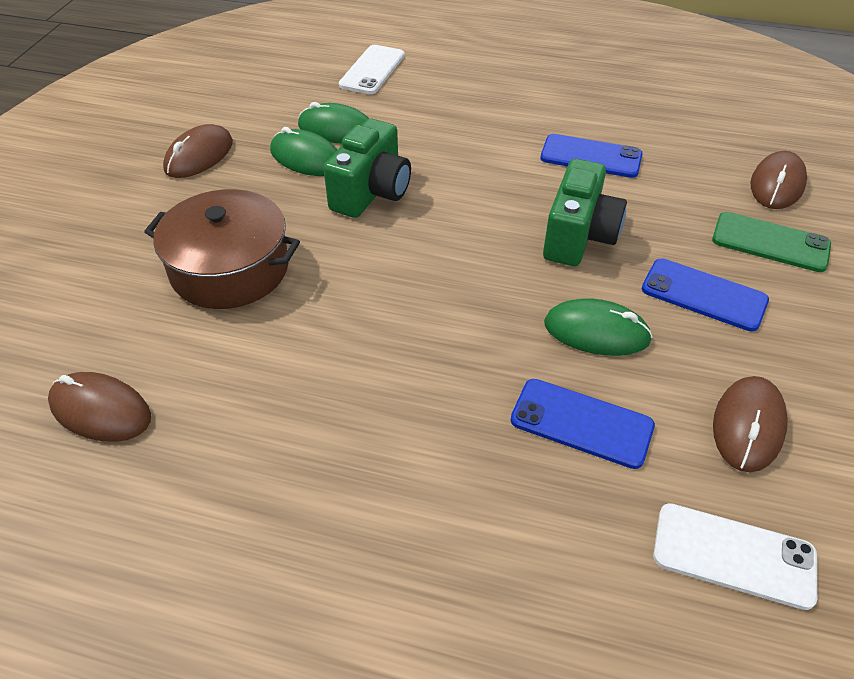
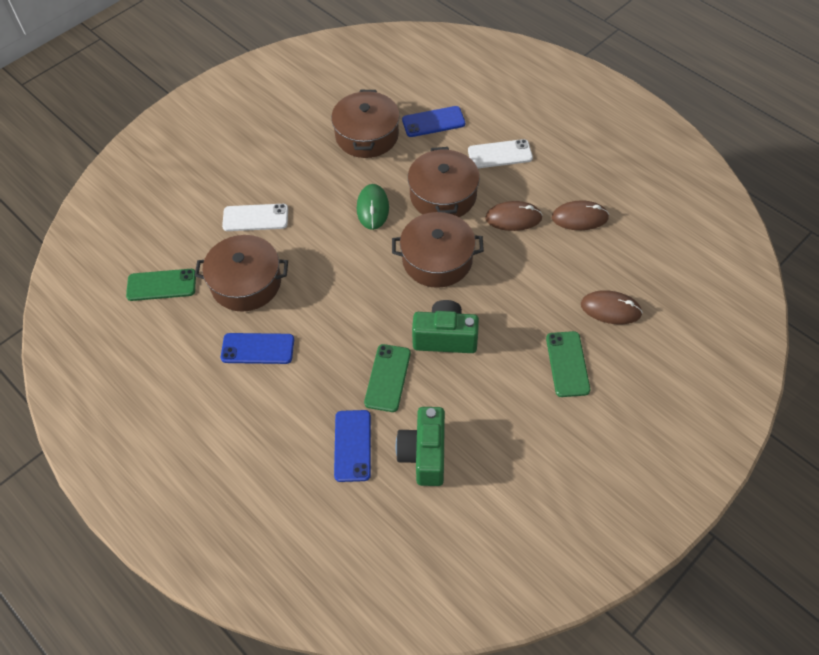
brown mouse: [48,372,151,442] [163,124,233,178] [713,376,788,472] [751,151,807,209] = 4 -> [485,201,543,231] [552,200,609,230] [581,290,643,324] = 3
brown pot: [144,189,300,309] = 1 -> [195,235,288,312] [331,90,400,158] [392,212,484,288] [408,147,480,217] = 4
green mouse: [270,127,337,176] [298,102,369,144] [544,298,653,356] = 3 -> [357,184,389,230] = 1
green phone: [712,212,831,272] = 1 -> [126,269,196,301] [364,344,411,412] [546,331,590,397] = 3

